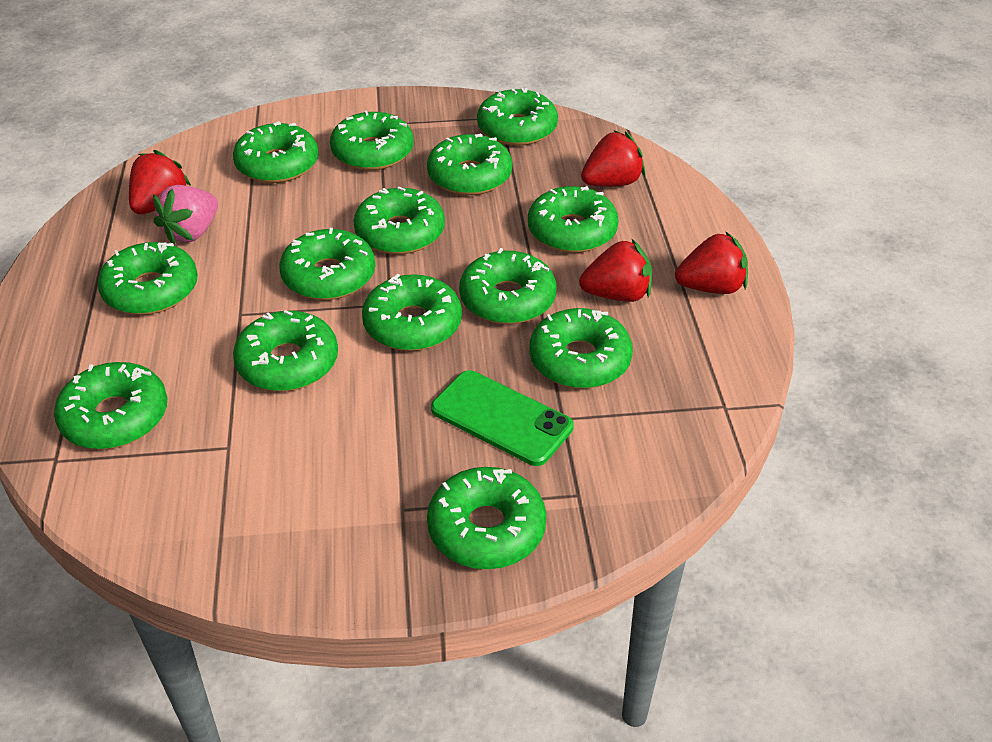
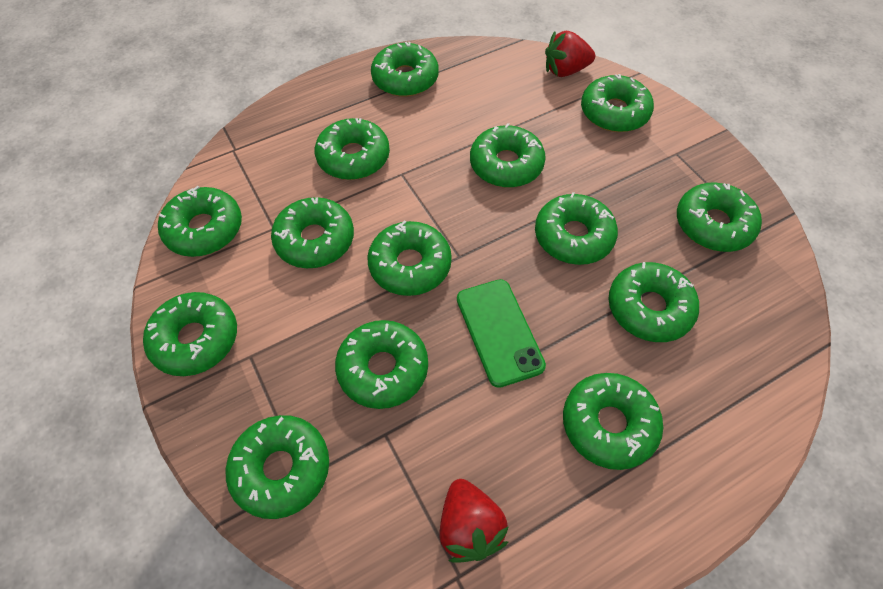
pink strawberry: [153,185,218,244] = 1 -> none = 0
red strawberry: [129,150,191,214] [579,238,652,302] [581,131,645,187] [675,231,748,294] = 4 -> [439,479,509,563] [545,31,595,77] = 2

